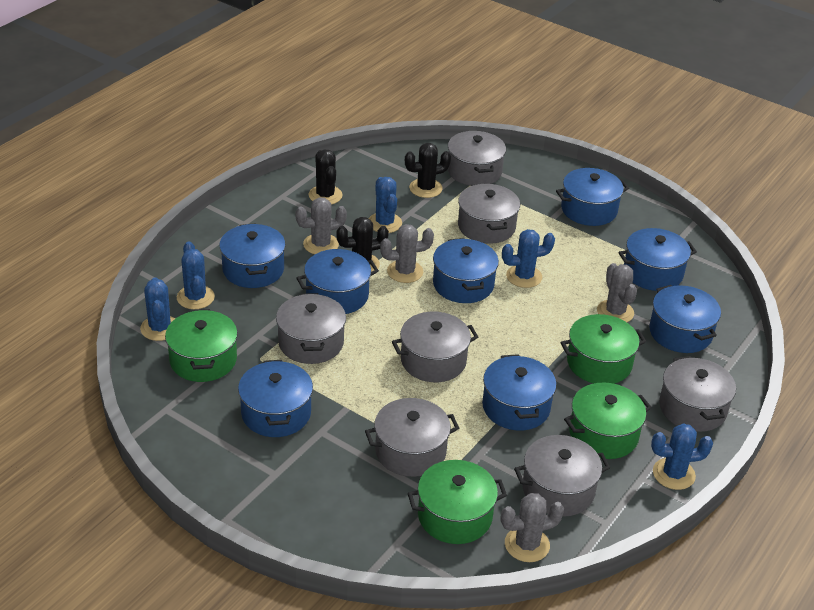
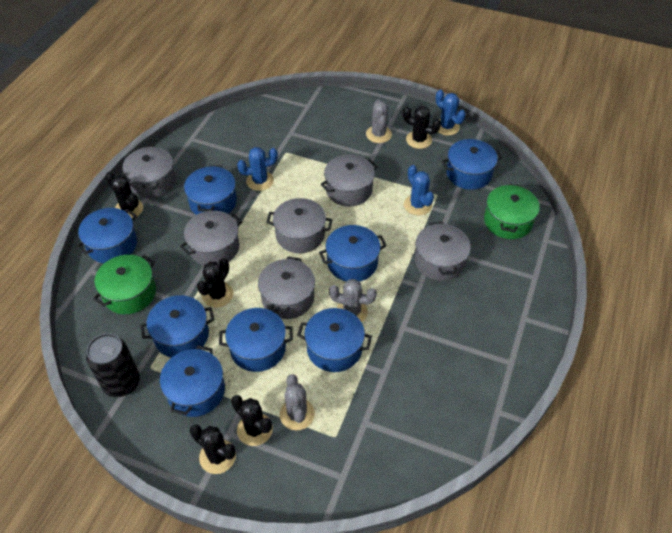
black cactus: [309,149,343,205] [336,217,389,272] [405,143,451,198] = 3 -> [105,172,143,218] [190,425,236,474] [197,258,234,308] [231,395,273,446] [403,106,441,149] = 5
black can: none = 0 -> [86,333,140,397] = 1
blue cactus: [140,277,175,341] [177,241,215,309] [369,177,402,233] [502,229,555,288] [651,423,713,490] = 5 -> [237,147,278,191] [404,165,434,215] [436,90,466,135] = 3
green pot: [165,309,238,382] [408,460,507,544] [561,314,646,384] [564,382,652,459] = 4 -> [93,255,156,314] [484,184,540,239] = 2
grey cactus: [295,197,347,254] [380,224,434,283] [501,493,564,562] [597,263,637,322] = 4 -> [280,374,315,430] [329,279,377,323] [366,99,392,143] = 3
grey pot: [276,293,346,364] [365,398,459,477] [392,312,478,382] [448,131,506,186] [458,183,520,244] [514,435,610,517] [659,356,736,432] = 7 -> [123,146,176,198] [180,211,242,266] [258,256,315,319] [266,198,333,253] [321,155,378,206] [415,222,471,281] = 6

